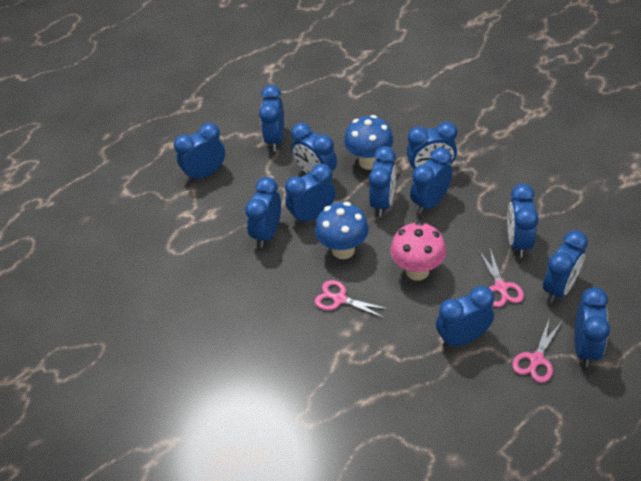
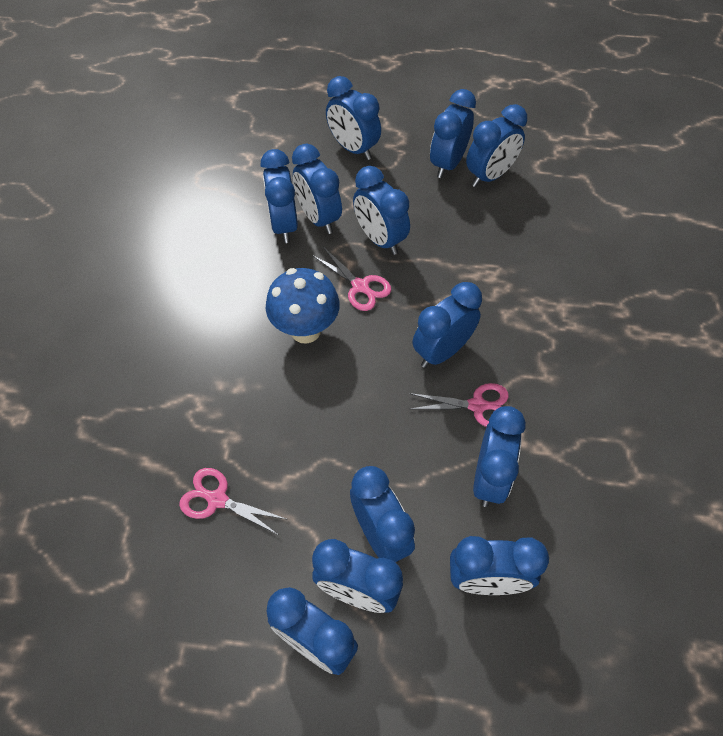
blue mushroom: [315,202,369,259] [344,115,393,170] = 2 -> [266,268,340,343] = 1
pink mushroom: [390,221,446,281] = 1 -> none = 0

